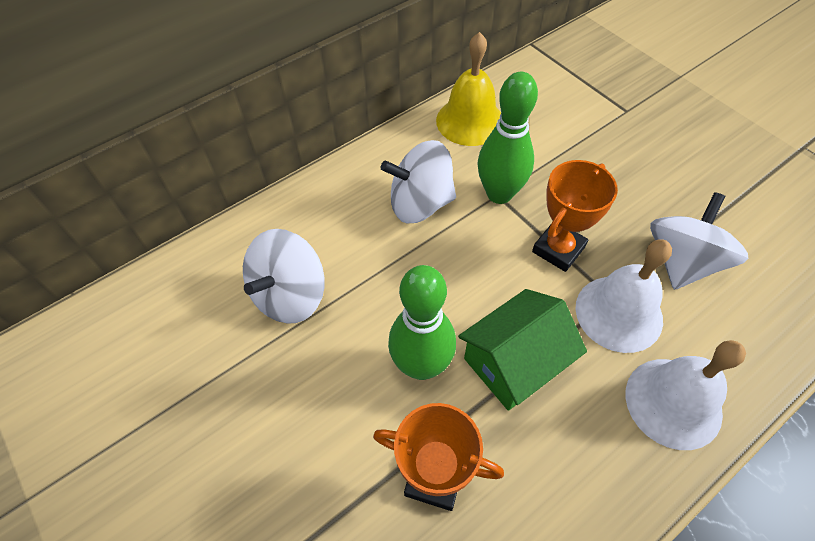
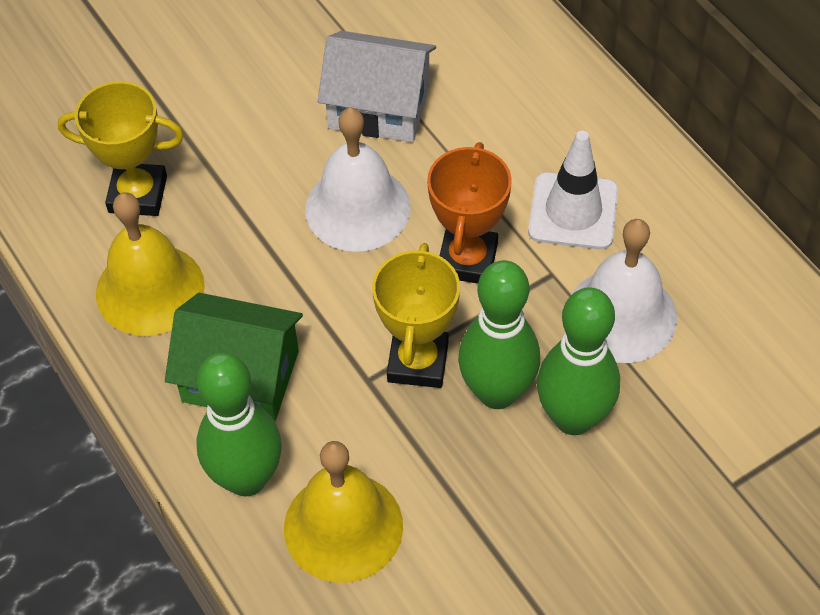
green bowling pin: [388,265,456,380] [477,72,538,204] = 2 -> [196,352,282,496] [458,260,540,409] [537,287,620,435] = 3
orange trophy: [373,403,504,511] [532,160,618,272] = 2 -> [427,142,512,284] = 1
white house: none = 0 -> [318,31,436,142] = 1
white spinning top: [243,229,325,324] [381,140,456,223] [650,192,748,290] = 3 -> none = 0
white traffic cone: none = 0 -> [528,131,618,249] = 1
yellow bell: [436,32,501,146] = 1 -> [96,193,205,336] [284,441,403,583] = 2
yellow trophy: none = 0 -> [58,81,184,216] [372,243,460,388] = 2

